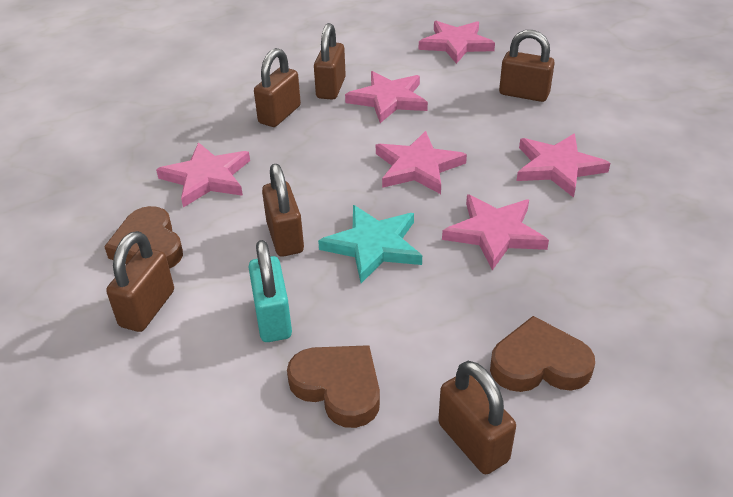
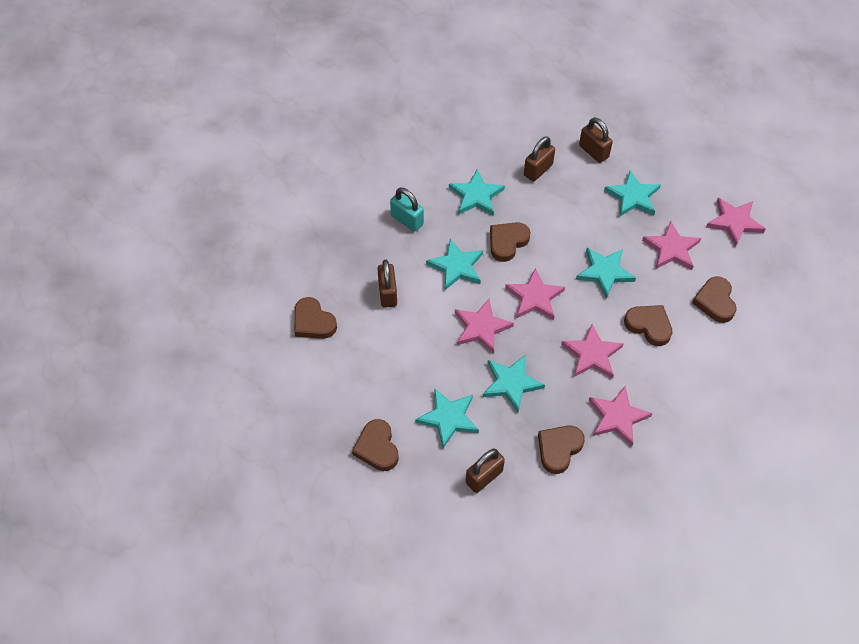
brown heart: [104,206,183,269] [287,345,380,428] [490,316,595,392] = 3 -> [294,297,337,339] [352,419,399,471] [490,222,530,262] [538,426,585,474] [624,305,672,346] [692,276,737,323] = 6
brown padlock: [106,231,174,332] [254,48,301,127] [262,164,304,257] [314,23,346,100] [438,361,516,474] [499,30,555,102] = 6 -> [377,260,397,308] [466,449,505,493] [524,136,555,182] [579,117,613,163] = 4
turquoise star: [318,205,422,283] = 1 -> [415,388,479,448] [426,239,483,290] [449,169,505,216] [483,355,545,412] [576,248,636,298] [604,171,661,217] = 6

